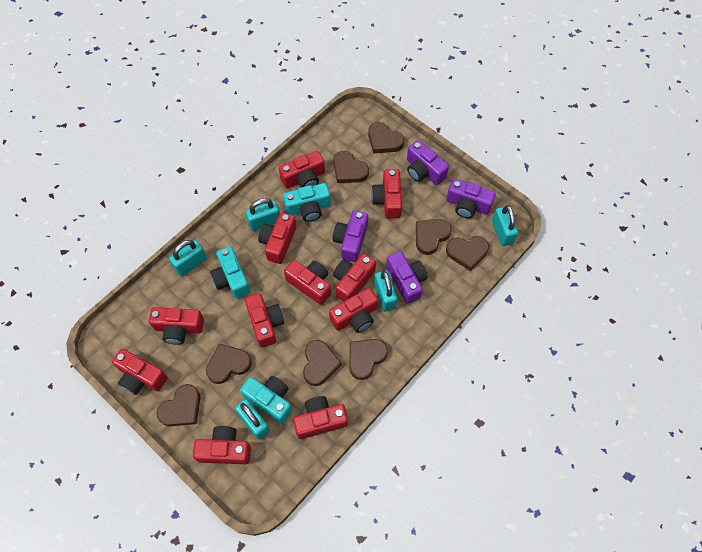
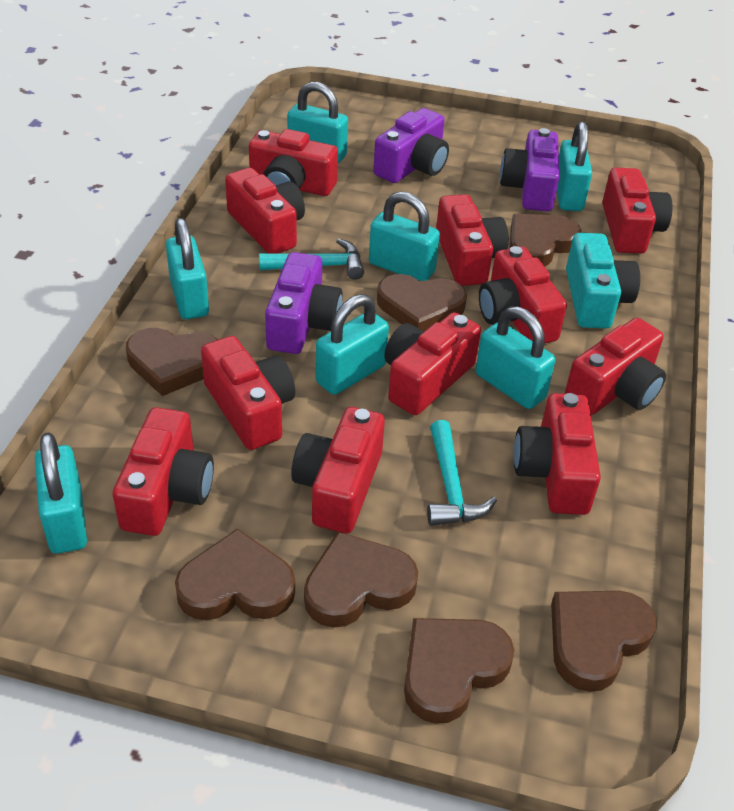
brown heart: [156,384,200,426] [206,344,252,384] [303,340,342,386] [333,151,369,183] [349,339,388,380] [368,122,404,153] [416,219,452,255] [446,236,489,271] = 8 -> [126,328,218,396] [175,529,295,620] [304,532,418,628] [377,274,467,331] [404,618,514,724] [509,214,581,266] [551,591,656,692] = 7
purple camera: [333,211,368,262] [386,251,427,304] [407,140,449,185] [446,178,496,218] = 4 -> [265,252,343,354] [373,108,449,183] [500,128,559,212] = 3
turquoise camera: [210,246,250,299] [240,376,292,424] [283,183,331,222] = 3 -> [566,233,640,328] = 1
turquoise hammer: none = 0 -> [259,239,364,280] [427,420,497,526] = 2
turquoise padlock: [169,240,207,276] [235,399,270,440] [245,198,280,231] [374,270,397,311] [492,205,518,246] = 5 -> [35,432,87,554] [166,218,209,319] [287,82,348,163] [316,294,389,395] [369,191,440,281] [476,306,555,409] [557,121,592,211] = 7

